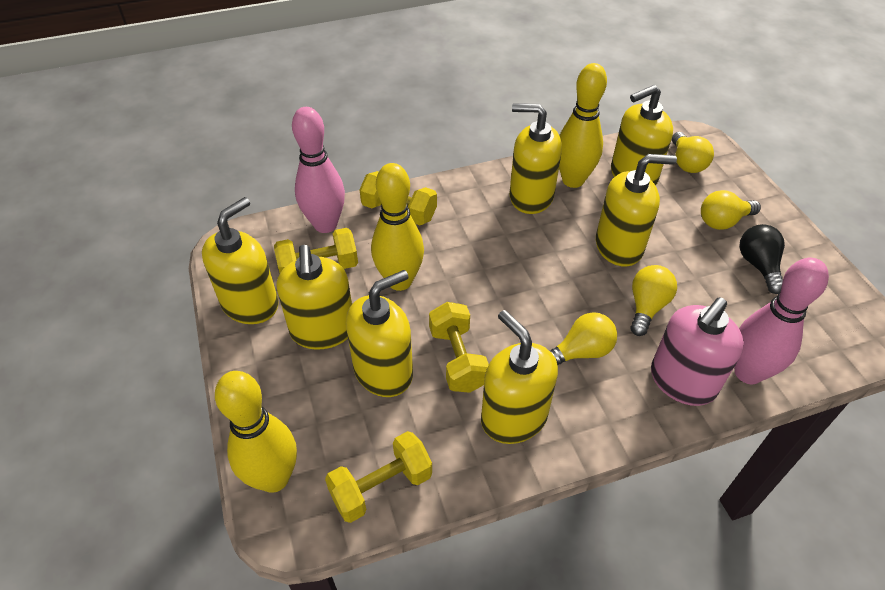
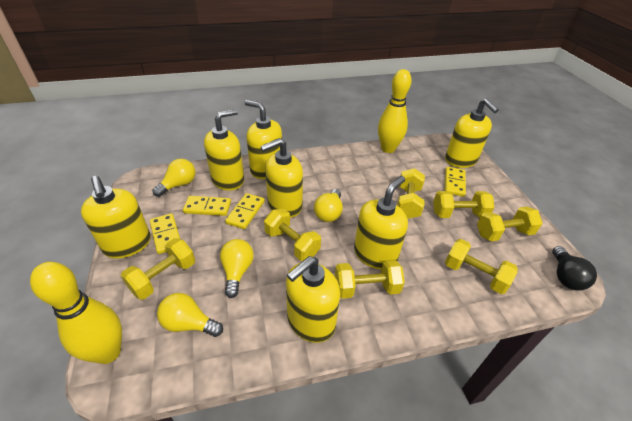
pink bowling pin: [292,107,345,233] [734,258,829,384] = 2 -> none = 0
pink soap dispenser: [651,297,744,406] = 1 -> none = 0
yellow bowling pin: [215,371,297,493] [371,163,424,291] [559,63,607,188] = 3 -> [30,262,122,364] [378,69,411,153] = 2
yellow domino: none = 0 -> [150,213,180,254] [183,196,231,216] [225,193,265,229] [445,167,466,197] = 4
yellow dumbbell: [274,228,358,273] [325,431,432,523] [359,171,437,225] [429,302,489,393] = 4 -> [121,238,195,300] [264,209,321,261] [335,260,405,299] [397,168,425,219] [433,191,495,218] [445,239,518,294] [477,207,543,242] = 7

